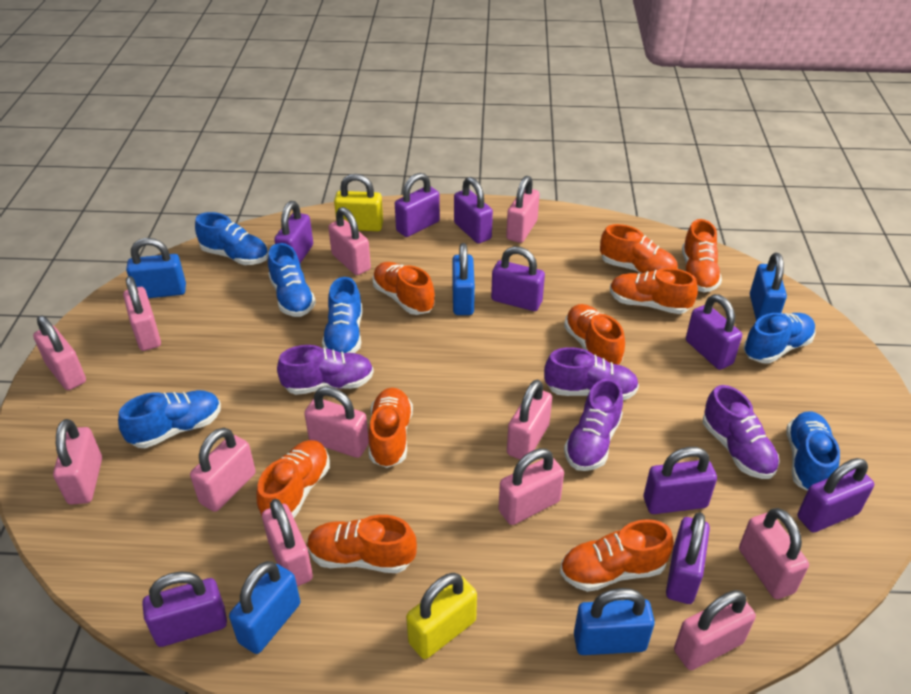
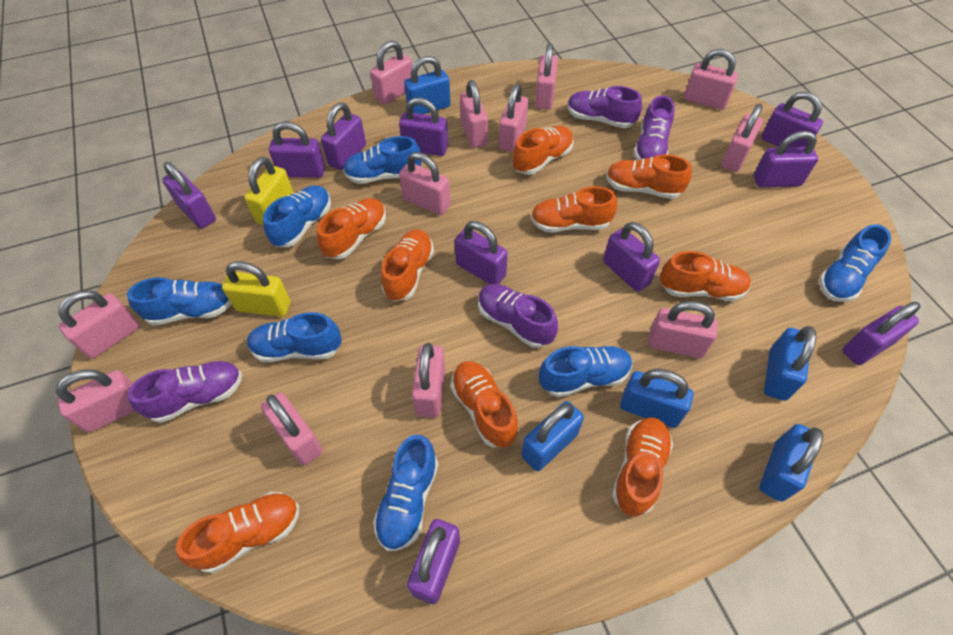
blue shoe: [118,390,221,448] [195,212,268,265] [268,243,316,317] [322,277,362,353] [743,313,816,364] [786,412,840,491] = 6 -> [127,277,231,325] [247,312,342,362] [263,185,331,247] [343,136,421,184] [373,435,438,551] [539,346,632,397] [819,224,891,302] = 7
purple padlock: [142,571,227,647] [274,201,313,263] [395,173,440,237] [454,177,493,244] [491,246,545,311] [644,447,717,514] [666,512,710,604] [686,294,742,370] [798,458,874,533] = 9 -> [162,162,216,229] [269,122,325,178] [321,102,366,170] [399,98,448,156] [407,519,460,604] [455,221,508,284] [603,222,660,292] [754,131,818,187] [761,91,823,147] [842,302,921,365] = 10

